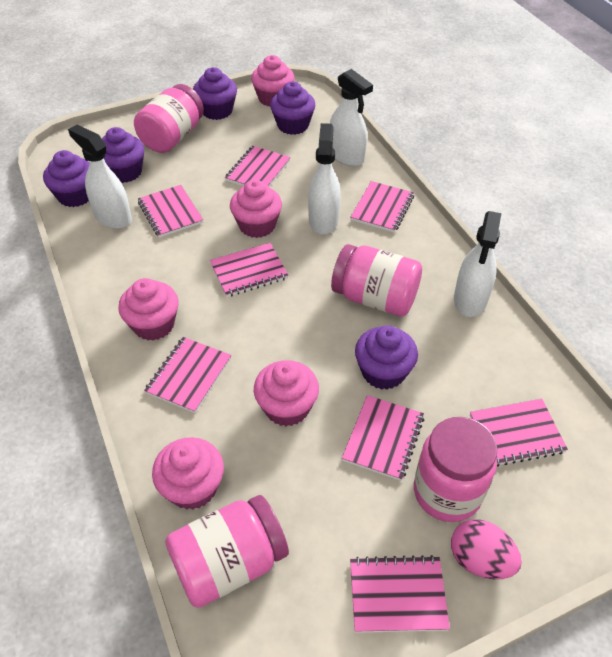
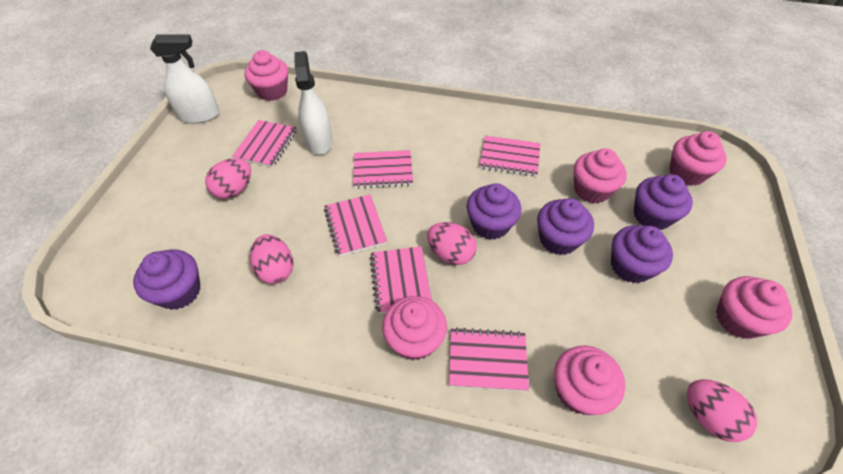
pink cupcake: [118,278,179,341] [152,437,224,510] [230,180,282,238] [251,55,295,106] [254,360,319,426] = 5 -> [245,50,288,101] [382,296,447,360] [554,346,625,415] [574,148,627,203] [669,131,727,186] [716,276,793,339] = 6
pink egg: [451,519,522,579] = 1 -> [205,158,251,199] [250,234,294,284] [427,222,477,265] [687,379,757,442] = 4
pink jar: [134,84,204,153] [165,495,289,608] [331,244,422,316] [414,417,497,522] = 4 -> none = 0
pink notebook: [138,185,203,238] [144,337,231,413] [210,243,289,297] [225,146,291,186] [342,395,424,481] [350,181,414,233] [350,555,450,633] [470,399,568,467] = 8 -> [232,120,297,167] [324,194,387,256] [353,150,413,189] [370,246,432,314] [449,327,529,391] [479,136,540,177] = 6
white spray bottle: [68,125,132,229] [308,123,341,234] [330,69,373,166] [454,211,502,317] = 4 -> [150,34,220,124] [294,51,333,155] = 2

